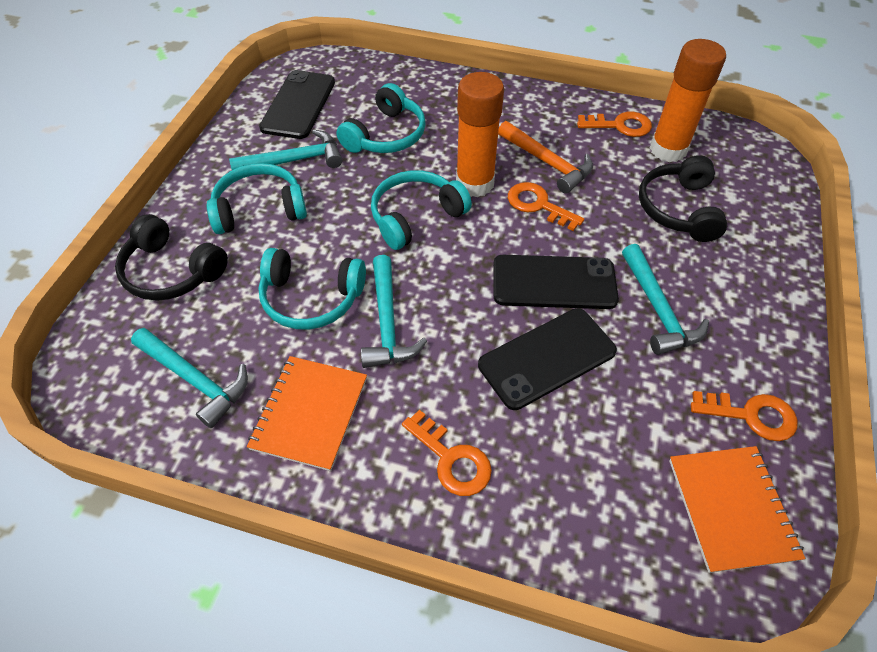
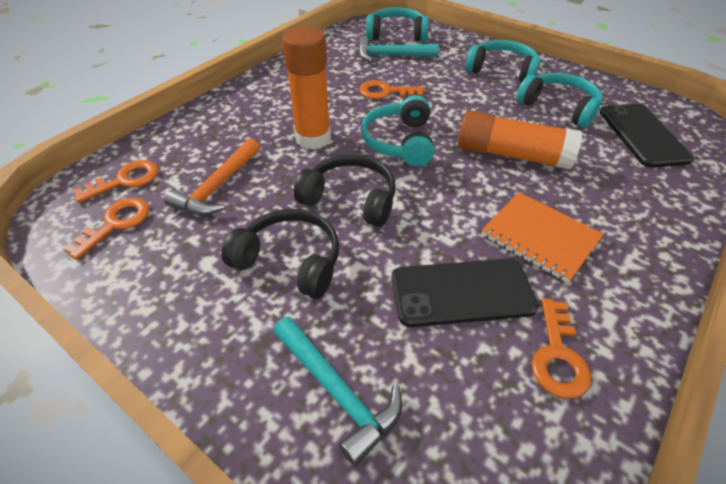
black phone: [259,70,335,139] [478,308,617,410] [493,255,619,309] = 3 -> [392,258,538,327] [600,104,693,168] = 2
orange notebook: [247,356,367,471] [669,446,806,573] = 2 -> [481,192,604,283] = 1
turquoise hammer: [131,328,248,428] [229,130,342,170] [361,255,427,368] [622,244,709,355] = 4 -> [273,317,402,466] [358,37,439,62] = 2

